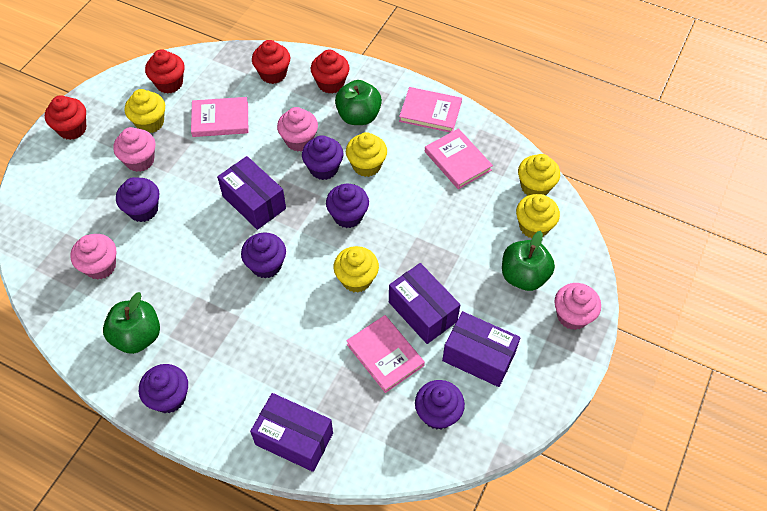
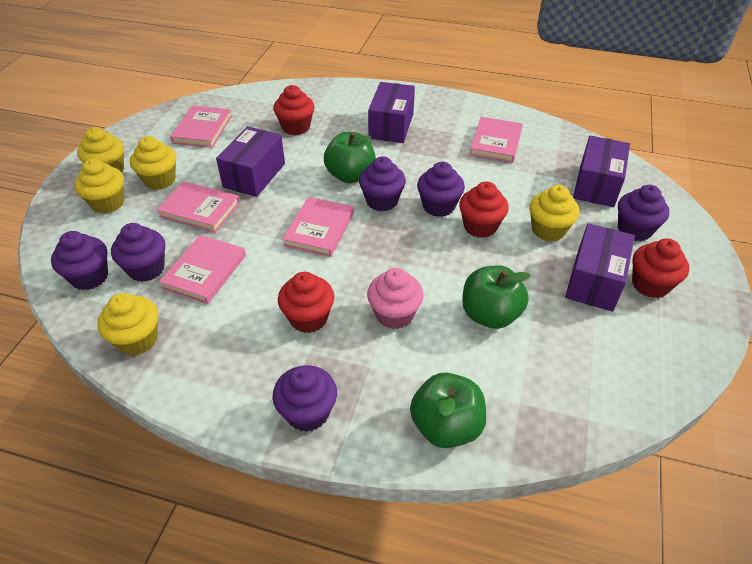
pink book: [191,97,248,137] [346,315,425,393] [399,87,462,133] [425,128,493,189] = 4 -> [156,181,240,233] [159,235,246,304] [170,106,232,148] [282,197,354,257] [469,117,523,163] = 5
pink cupcake: [70,234,116,280] [113,127,155,172] [277,107,318,152] [554,283,601,330] = 4 -> [367,268,424,329] = 1

